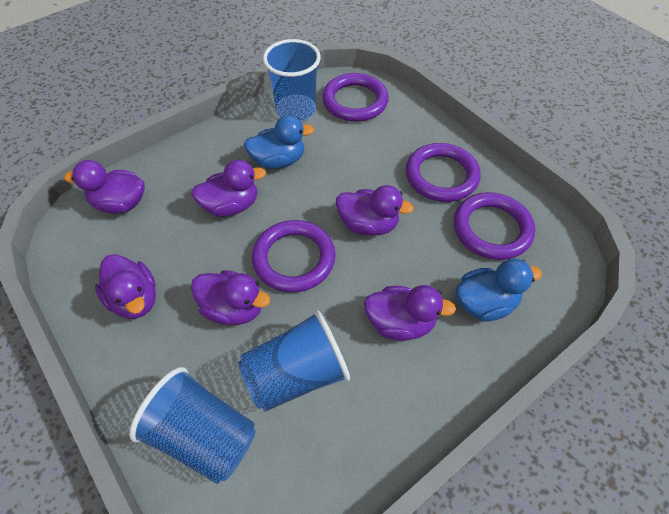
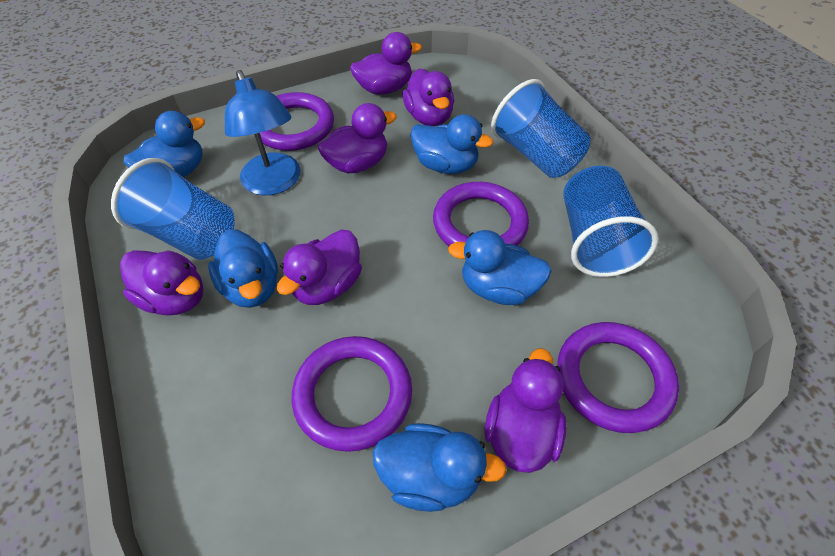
blue duck: [244,115,314,169] [456,259,542,321] = 2 -> [124,111,205,177] [208,229,278,308] [373,423,507,512] [410,114,493,174] [448,230,552,305] = 5
blue lamp: none = 0 -> [225,70,301,195] = 1

